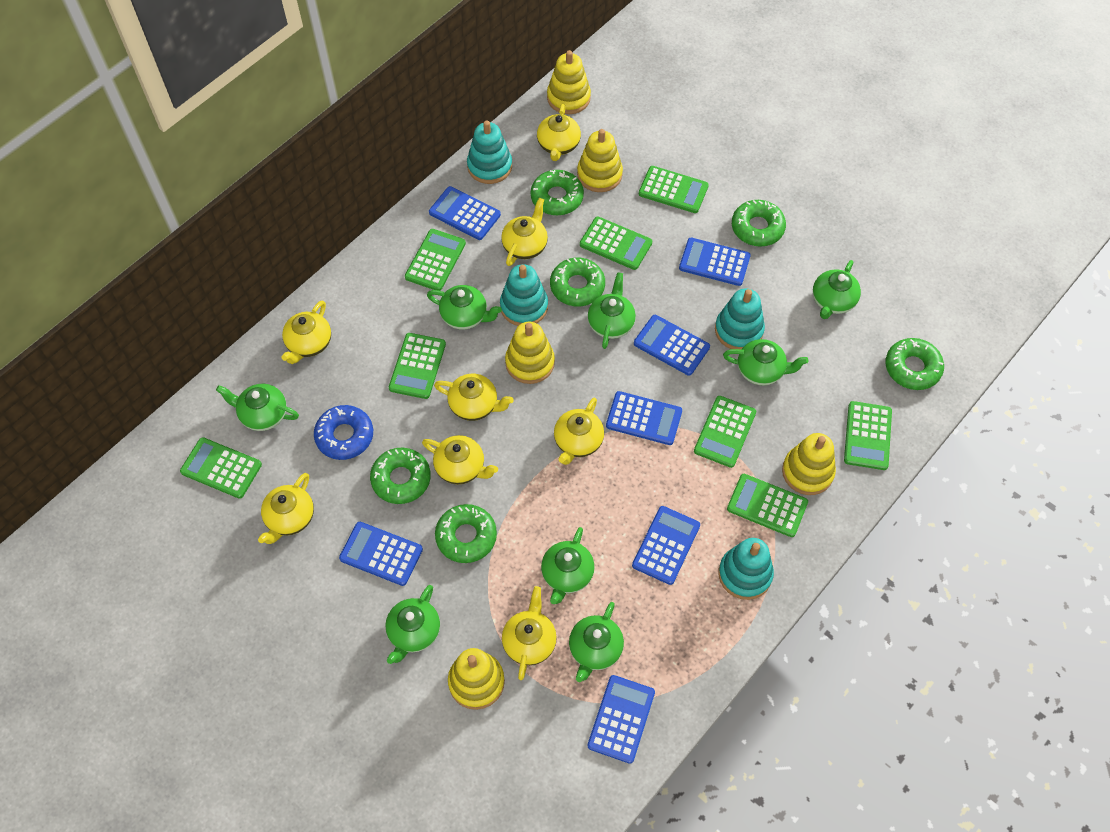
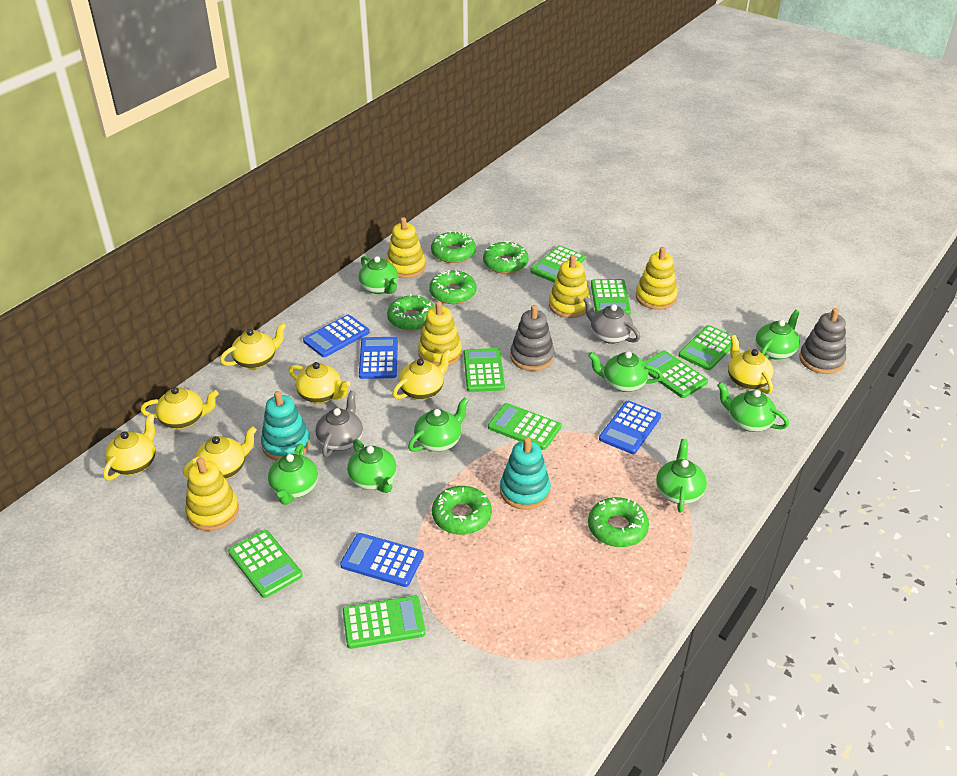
blue calculator: [339,522,423,586] [429,186,501,240] [588,675,655,764] [606,391,682,445] [632,506,700,585] [634,315,710,376] [679,238,751,286] = 7 -> [303,315,370,357] [340,533,424,587] [359,337,398,379] [599,401,661,454] = 4
blue donut: [314,405,373,460] = 1 -> none = 0
grey stacking toy: none = 0 -> [510,305,554,371] [799,308,846,374] = 2
grey teapot: none = 0 -> [315,391,363,457] [583,297,640,344] = 2
turquoise stacking toy: [467,120,512,184] [500,264,548,326] [715,289,765,349] [718,538,774,600] = 4 -> [261,391,310,461] [500,437,551,510] = 2
yellow teapot: [258,473,314,544] [281,301,331,364] [422,435,498,484] [434,374,514,421] [501,198,548,266] [502,586,557,680] [537,104,581,161] [554,398,604,465] = 8 -> [103,414,156,481] [141,387,219,429] [183,426,257,479] [220,323,286,369] [289,362,351,403] [392,349,451,400] [728,335,774,394] = 7

